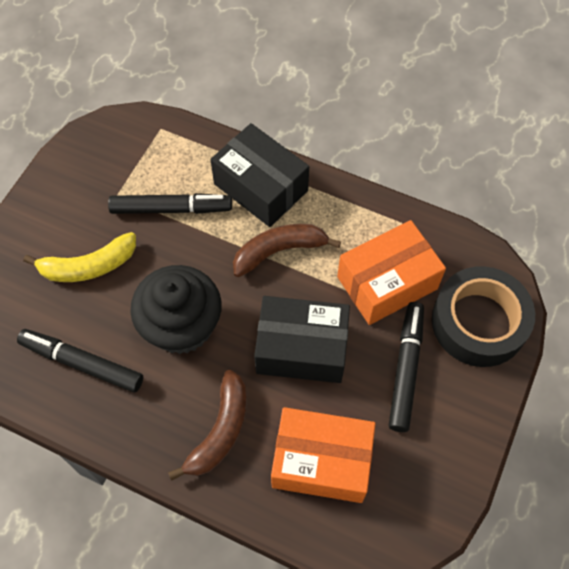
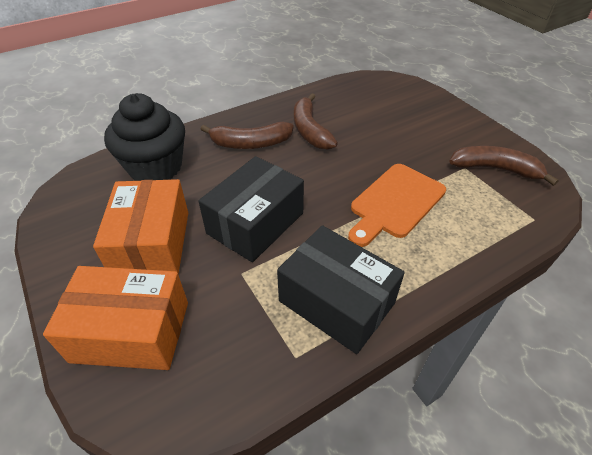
black marker: [17,329,143,393] [108,193,232,214] [389,302,424,432] = 3 -> none = 0
black tape: [432,266,535,367] = 1 -> none = 0
brown banana: [168,370,247,481] [233,224,341,277] = 2 -> [201,122,294,149] [294,93,338,150] [449,146,559,186] = 3
orange cutting board: none = 0 -> [348,164,446,247] = 1
yellow banana: [23,232,136,282] = 1 -> none = 0

